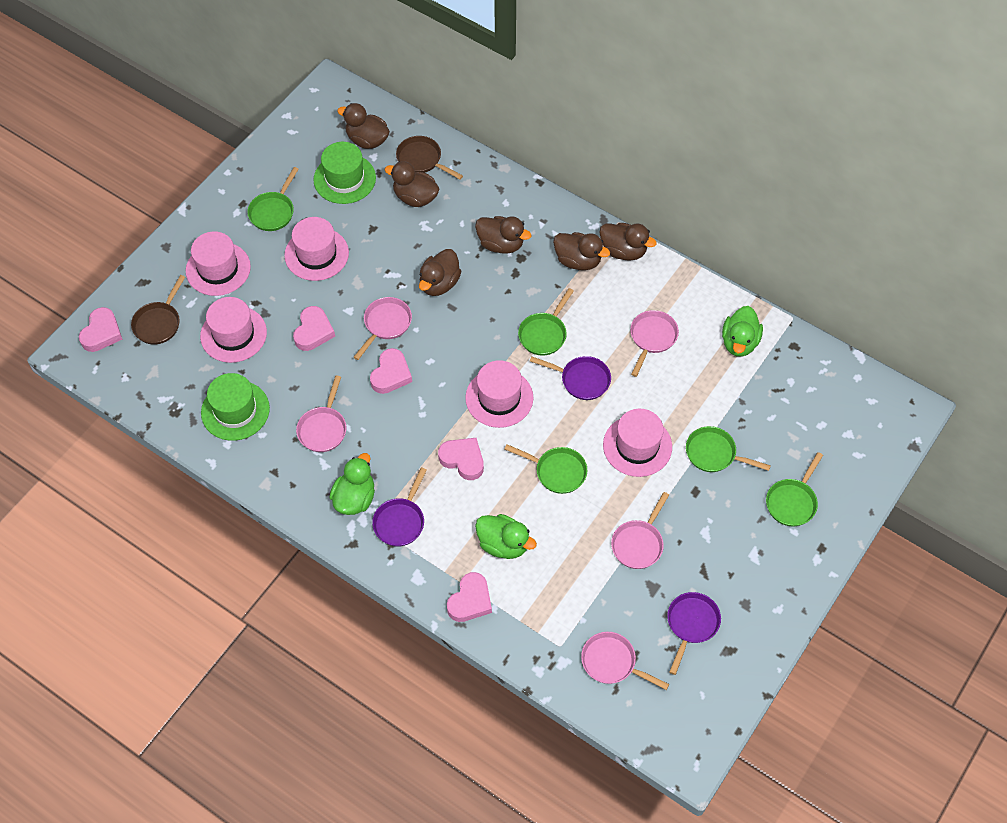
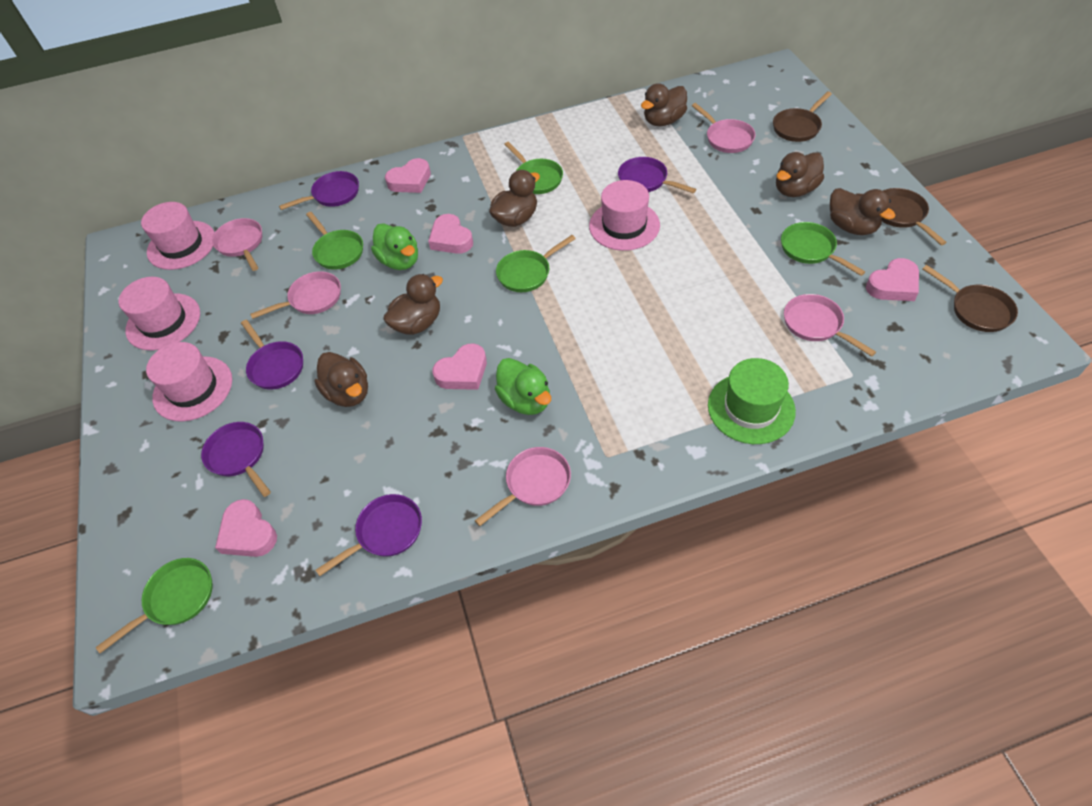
brown pan: [131,275,185,344] [396,136,463,180] = 2 -> [773,91,832,142] [882,188,947,245] [922,265,1018,332] = 3
green duck: [329,453,375,515] [475,514,537,559] [722,306,763,357] = 3 -> [371,223,418,270] [495,358,551,415] = 2
green hat: [201,373,270,441] [313,142,376,204] = 2 -> [708,358,796,444] = 1
pink hat: [186,231,251,296] [200,297,267,363] [284,217,349,281] [465,360,533,428] [603,409,672,477] = 5 -> [119,277,200,350] [141,202,215,270] [146,342,232,422] [589,180,660,251] = 4
purple pan: [372,467,427,547] [530,356,611,400] [667,592,721,675] = 3 -> [201,422,271,497] [241,320,303,390] [279,171,359,210] [316,494,422,576] [618,157,696,193] = 5

